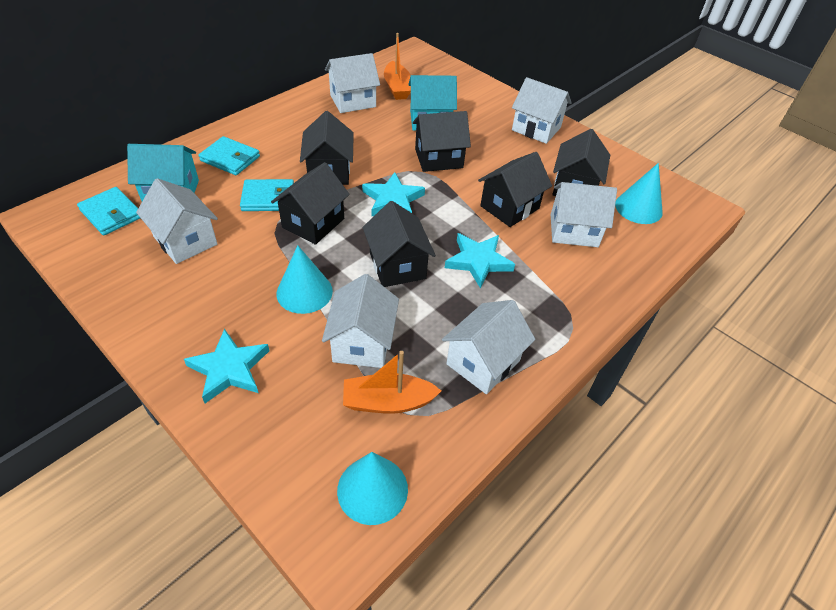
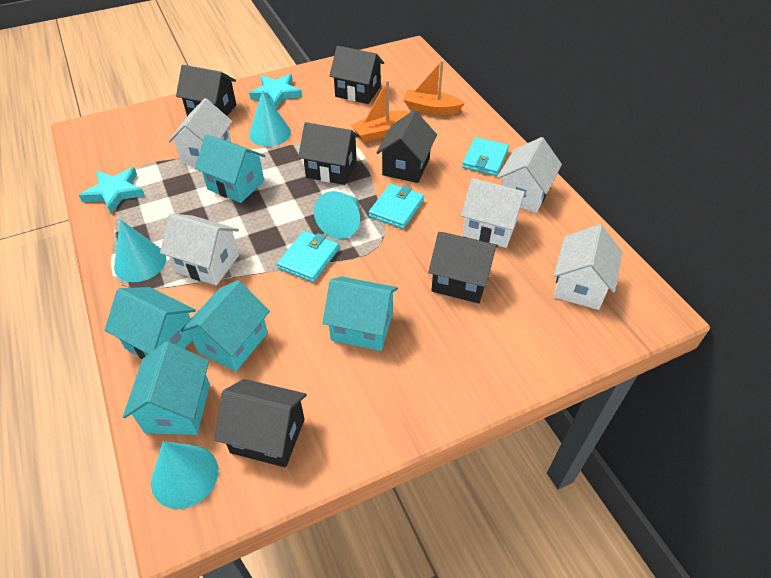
turquoise cone: [276,246,333,314] [337,452,408,525] [615,163,663,224] = 3 -> [114,219,166,282] [151,441,218,509] [249,90,291,147] [314,191,360,239] = 4
turquoise house: [127,144,199,201] [408,75,457,131] = 2 -> [105,287,196,359] [123,341,210,435] [181,280,270,371] [195,134,265,203] [323,277,398,351] = 5
turquoise star: [184,329,269,403] [362,172,425,216] [445,233,515,288] = 3 -> [79,167,145,214] [249,74,302,109] = 2
white house: [136,178,218,264] [322,274,399,368] [325,53,380,113] [442,300,535,394] [512,77,572,144] [551,182,617,247] = 6 -> [160,213,239,285] [168,98,233,166] [461,178,527,248] [497,137,562,213] [553,224,622,310] = 5

